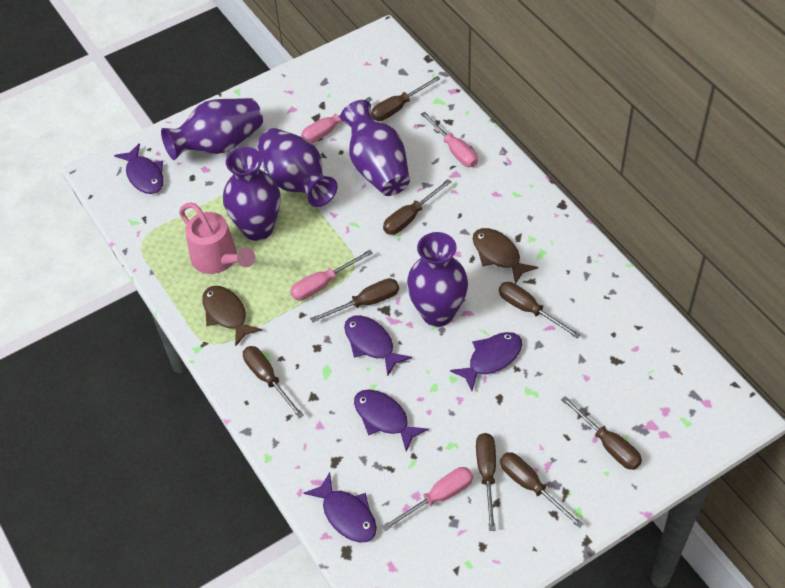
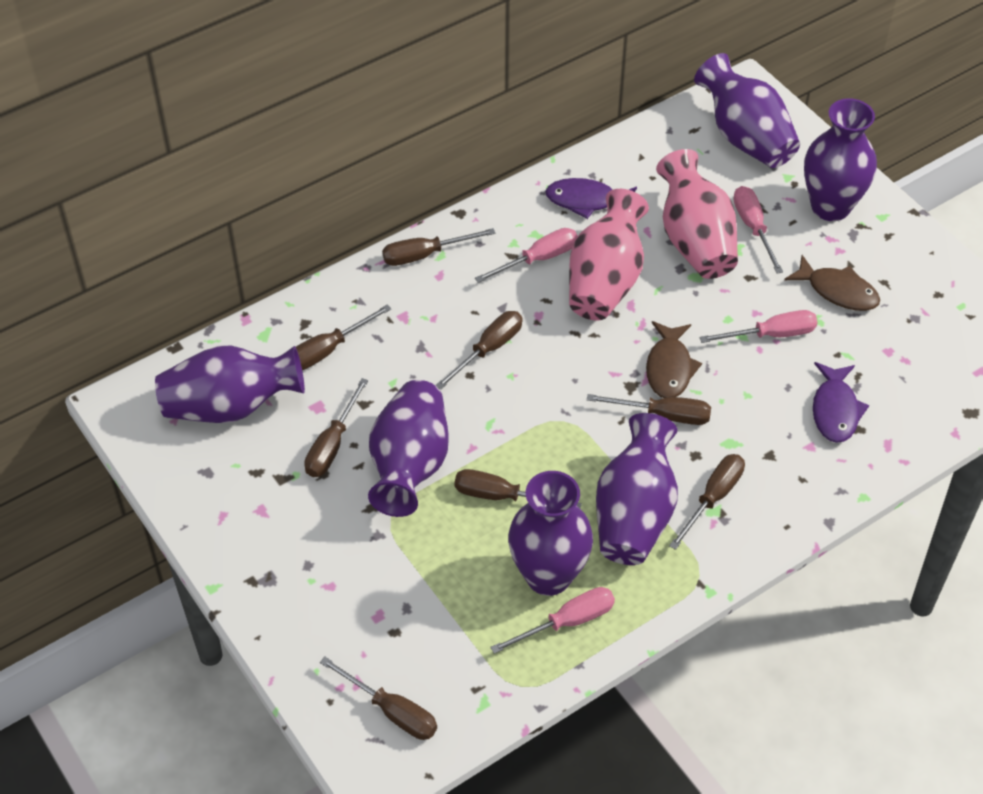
pink vase: none = 0 -> [569,189,649,320] [656,149,738,279] = 2
pink watering can: [179,203,255,274] = 1 -> none = 0
purple fish: [114,143,164,194] [303,472,377,542] [344,315,412,376] [354,389,429,452] [450,332,522,391] = 5 -> [545,178,637,219] [813,362,869,443] = 2
purple vase: [161,98,263,160] [223,147,281,241] [258,128,338,207] [340,100,410,196] [407,232,468,327] = 5 -> [155,346,305,423] [368,380,449,517] [508,471,593,596] [596,413,678,565] [694,53,800,168] [804,98,877,221] = 6

